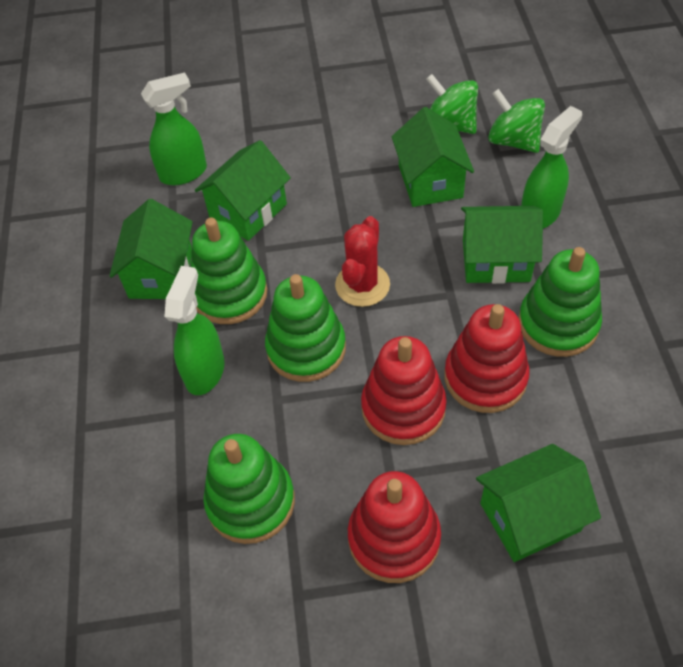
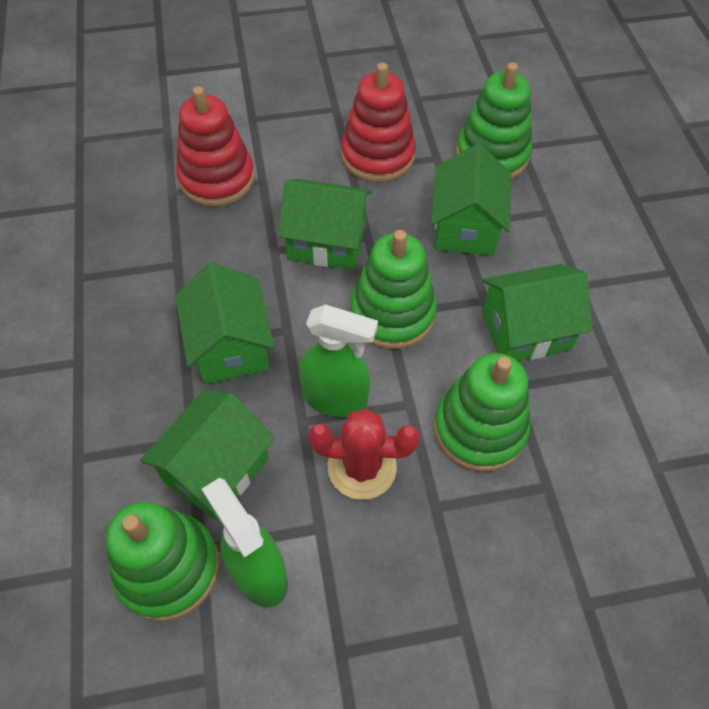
green spinning top: [426,74,478,134] [488,89,545,153] = 2 -> none = 0
green spray bottle: [141,73,207,185] [165,266,225,395] [521,106,582,228] = 3 -> [202,478,288,608] [299,304,378,417] = 2
red stacking toy: [348,471,441,583] [361,336,447,445] [445,304,530,413] = 3 -> [176,86,255,207] [341,62,416,182] = 2

